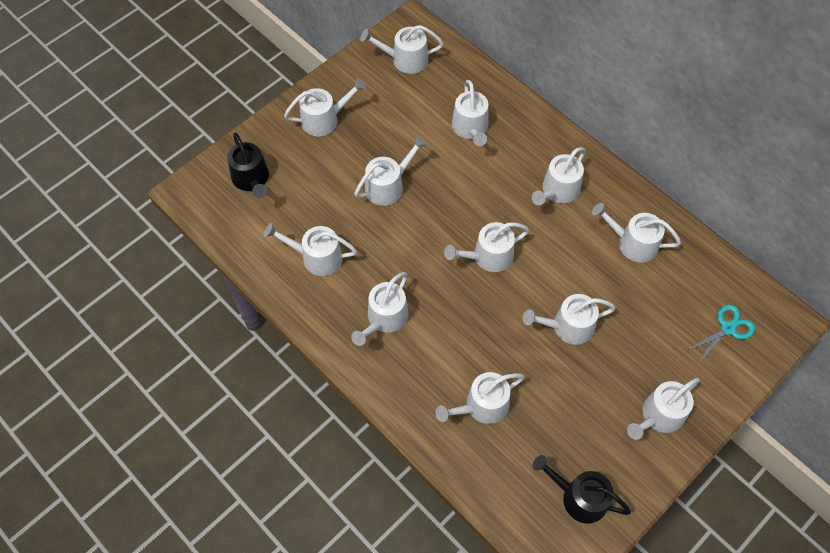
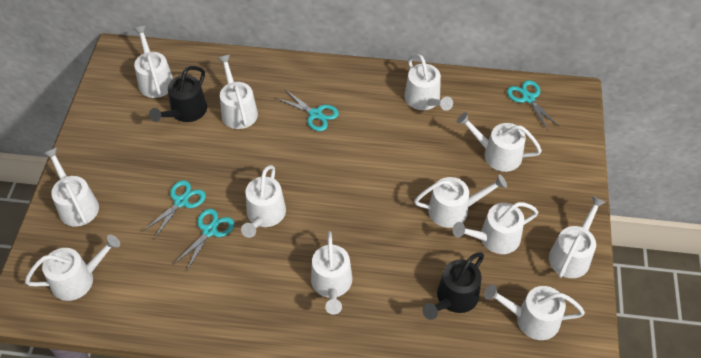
turquoise scissors: [687,305,755,363] = 1 -> [143,180,206,239] [173,209,234,272] [276,90,339,131] [507,80,560,131] = 4

